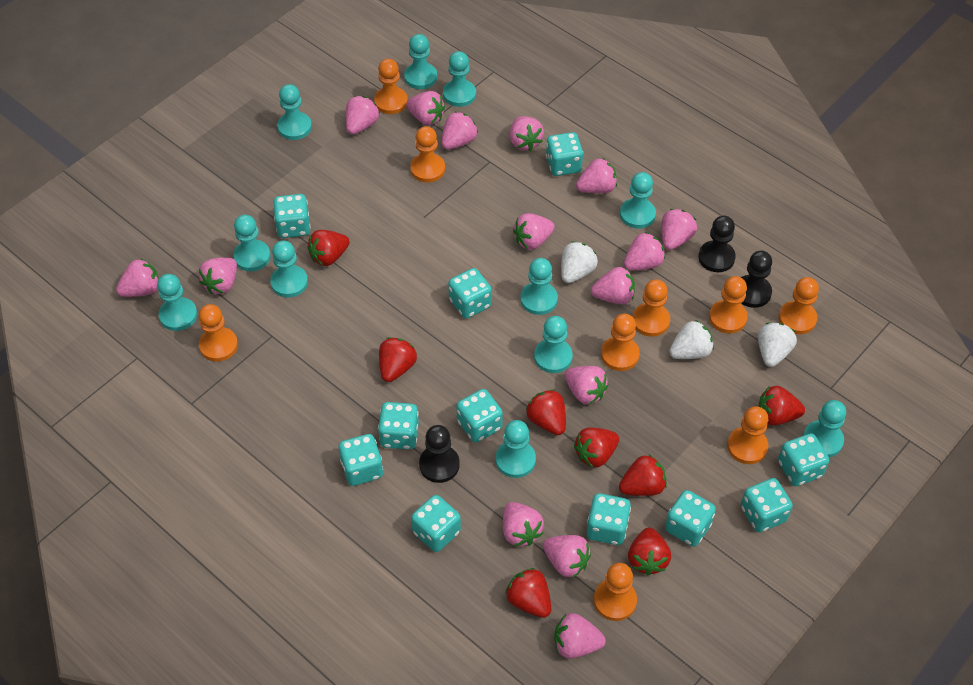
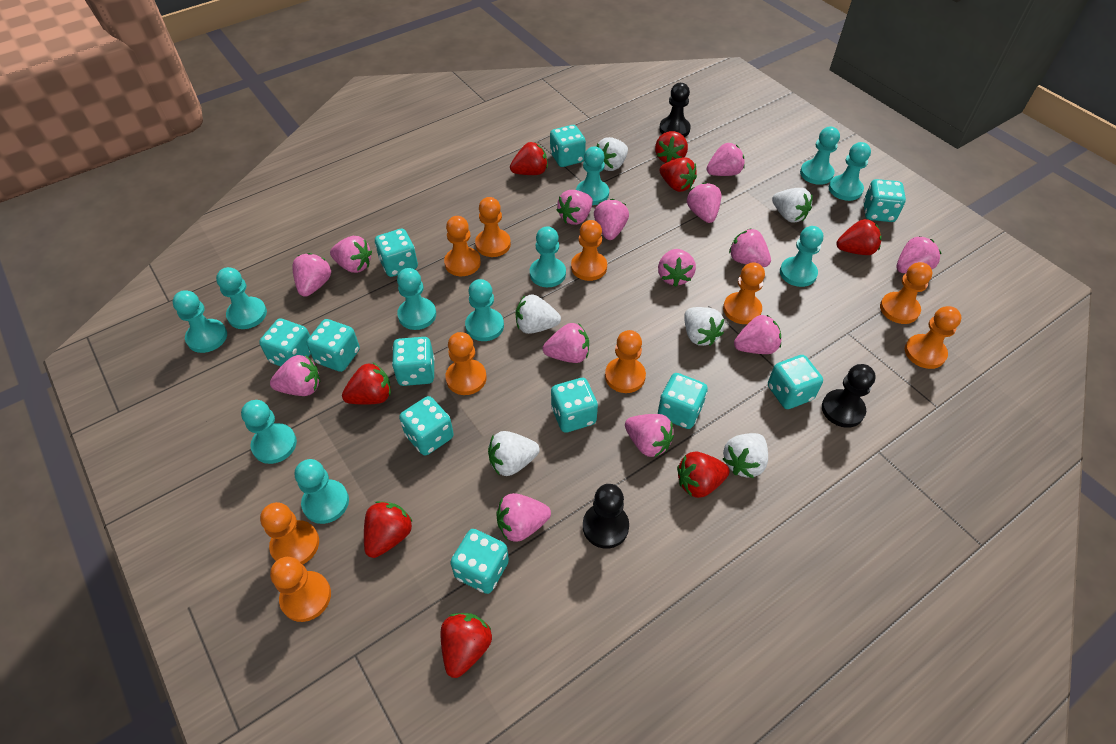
orange pawn: [199,304,238,362] [374,59,408,114] [410,126,445,183] [594,563,637,621] [601,314,640,371] [632,279,670,337] [709,276,748,333] [727,406,768,464] [779,277,819,334] = 9 -> [260,502,319,565] [270,557,331,622] [444,216,481,276] [445,332,487,395] [475,197,511,257] [571,220,607,281] [605,330,646,393] [723,262,765,324] [880,262,932,324] [905,306,962,369] = 10
pink strawberry: [116,259,159,297] [199,257,237,294] [345,96,379,135] [406,91,445,125] [441,112,478,150] [503,502,544,546] [510,116,544,151] [513,213,555,250] [543,535,591,578] [554,613,606,659] [565,366,608,404] [576,158,617,193] [591,267,635,304] [624,232,665,271] [661,209,697,250] = 15 -> [270,355,320,396] [292,253,331,297] [330,236,372,273] [496,493,551,542] [543,323,589,363] [557,190,593,225] [594,199,629,240] [625,414,674,457] [658,249,696,287] [687,182,721,223] [706,143,745,176] [729,228,771,267] [734,315,782,354] [897,236,941,273] = 14
white strawberry: [561,241,598,283] [669,320,714,359] [758,323,797,367] = 3 -> [488,431,540,476] [515,294,561,334] [596,137,628,171] [684,307,724,346] [723,433,768,478] [772,188,813,223] = 6

